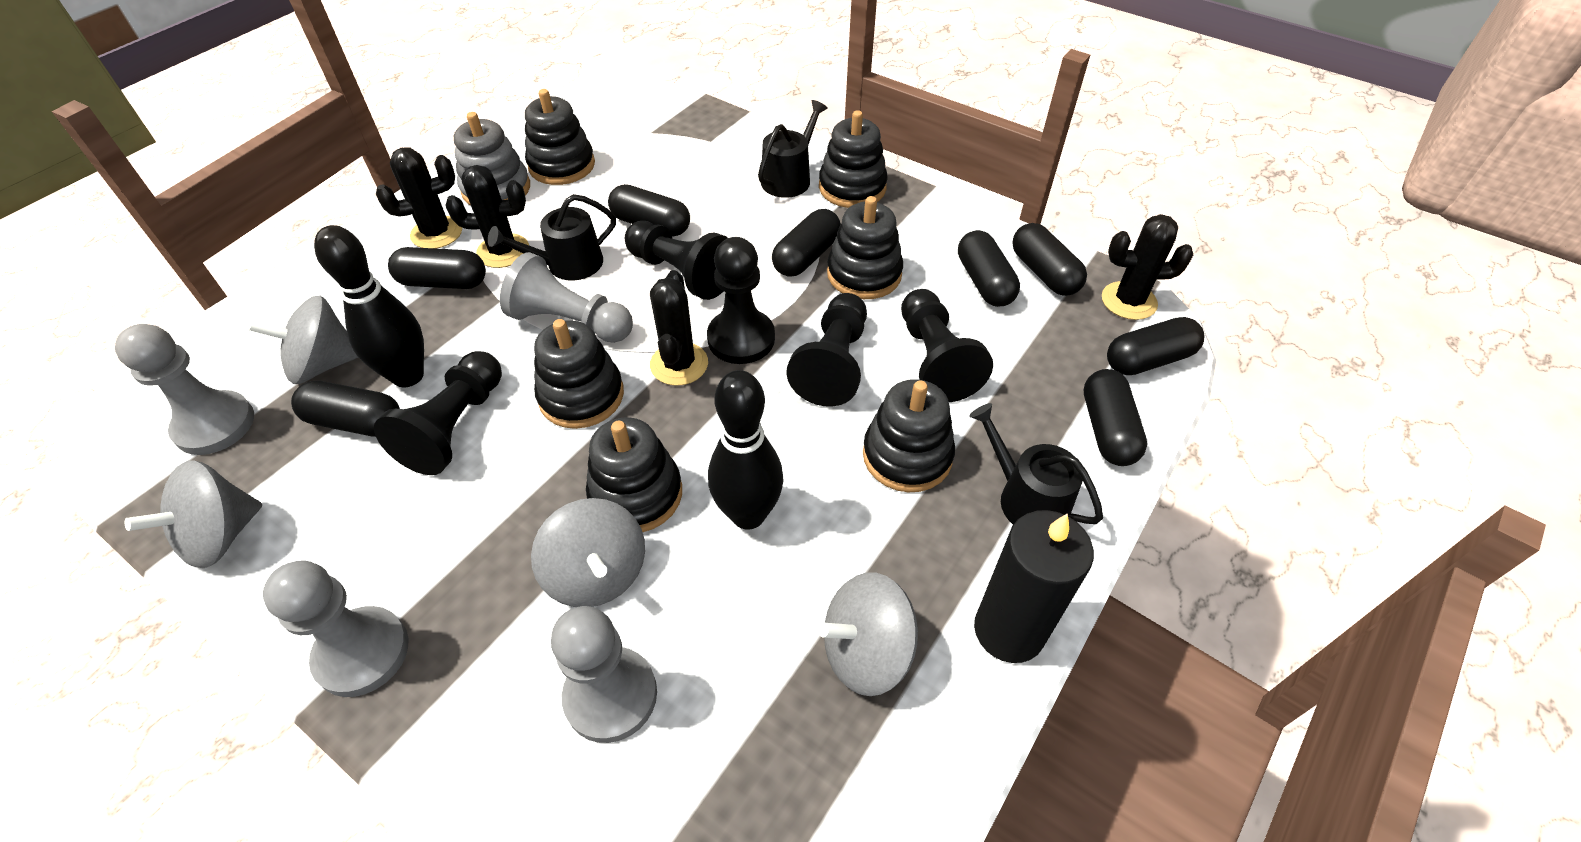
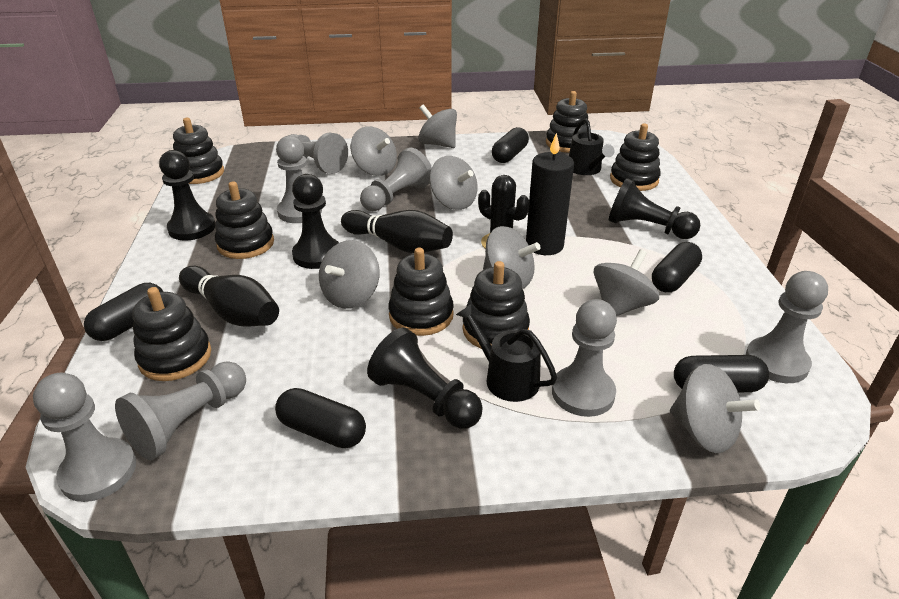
black cactus: [376,147,462,249] [445,165,529,268] [650,270,708,386] [1102,214,1193,320] = 4 -> [478,175,529,249] = 1
black capsule: [291,381,400,437] [388,247,486,289] [608,184,690,237] [772,209,841,277] [958,230,1020,307] [1012,223,1087,296] [1084,369,1147,466] [1107,317,1204,375] = 8 -> [84,283,163,341] [275,388,366,448] [492,127,529,163] [652,242,702,292] [674,355,769,392] = 5
black pawn: [374,351,502,475] [625,221,728,300] [707,237,775,364] [786,293,867,407] [901,289,993,402] = 5 -> [159,150,215,240] [292,174,339,269] [367,327,483,429] [609,178,701,239] = 4
black stacking toy: [525,89,595,185] [534,319,624,429] [586,417,682,532] [819,110,888,208] [827,196,903,299] [863,379,955,492] = 6 -> [132,287,211,381] [173,118,224,184] [215,181,274,259] [388,248,454,336] [463,261,530,349] [546,91,588,153] [610,123,661,191] = 7
black watering can: [488,194,616,281] [758,100,828,198] [969,403,1103,525] = 3 -> [456,304,557,402] [569,118,615,175] = 2
grey pawn: [115,324,254,455] [263,561,408,697] [500,252,633,343] [551,606,657,743] = 4 -> [33,373,136,502] [115,361,246,460] [276,136,322,223] [288,133,348,174] [360,147,432,211] [552,299,617,417] [746,271,828,383] = 7
grey spinning top: [125,460,262,568] [249,296,359,384] [531,498,645,607] [818,572,918,696] = 4 -> [319,240,380,309] [351,126,397,176] [418,104,457,148] [430,156,478,210] [483,226,541,289] [593,249,659,316] [670,364,760,453] = 7
grey stacking toy: [454,112,530,205] = 1 -> none = 0

